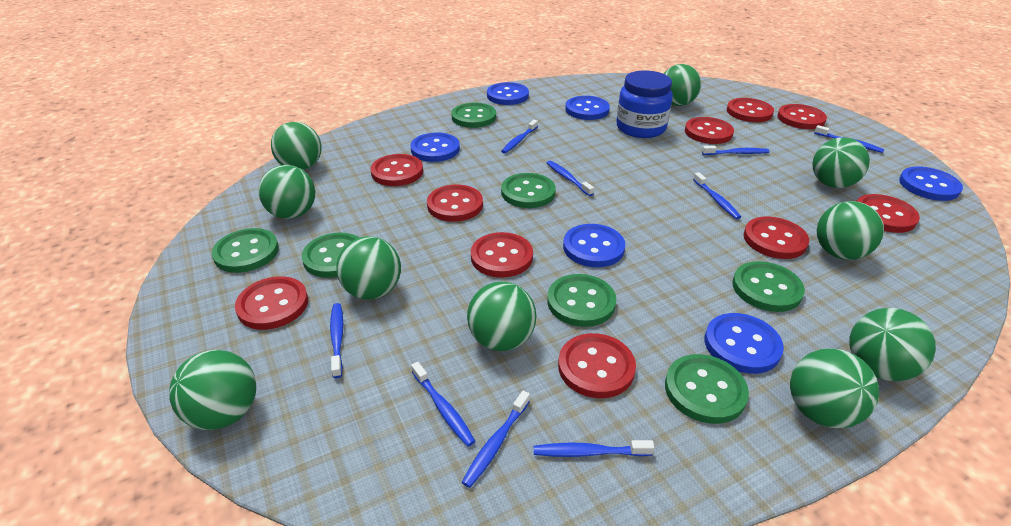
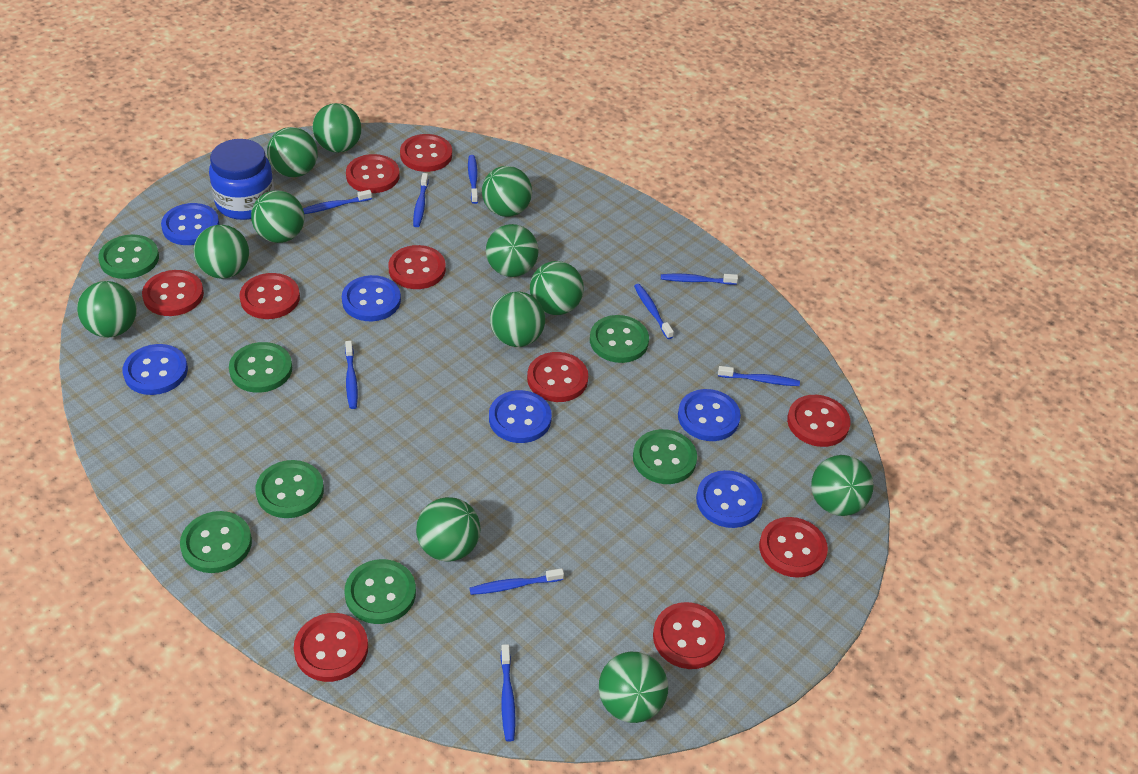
green ball: [169,350,256,430] [258,165,315,219] [271,122,322,170] [336,236,401,300] [467,281,536,351] [664,64,701,106] [790,348,879,429] [812,137,870,188] [817,201,884,260] [849,308,936,381] = 10 -> [77,281,137,337] [194,225,249,279] [251,190,304,243] [267,127,318,177] [313,103,362,153] [416,497,481,562] [482,166,532,217] [486,224,539,277] [490,292,545,347] [530,261,584,315] [599,652,668,723] [811,455,873,516] = 12

